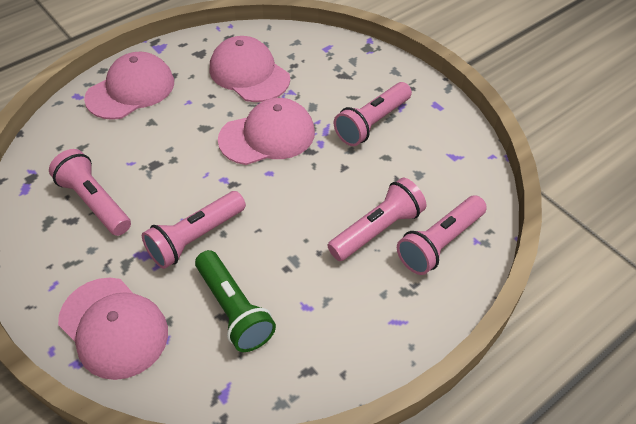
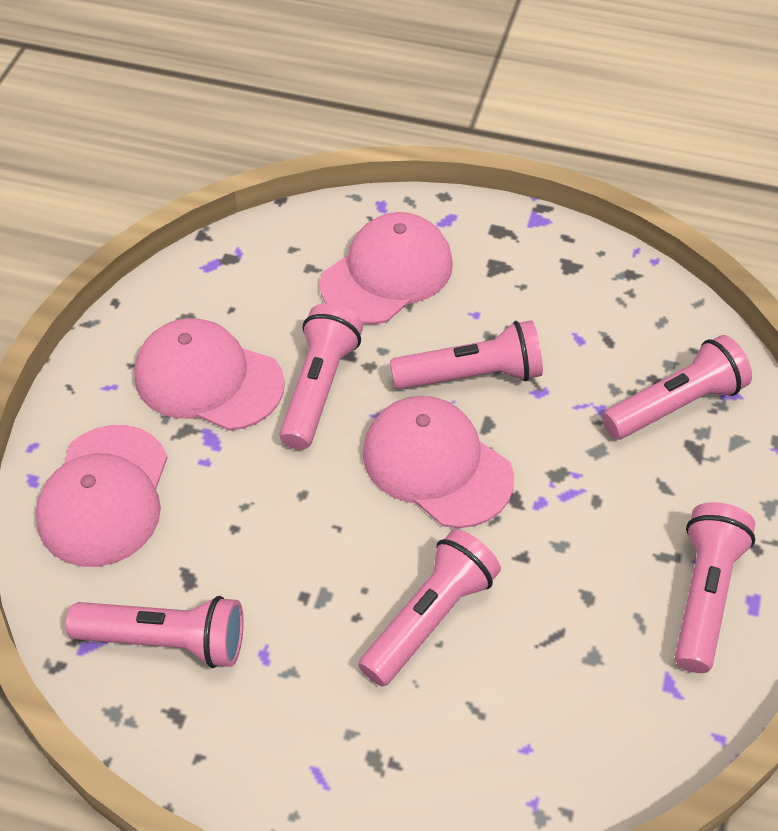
green flashlight: [195,250,276,352] = 1 -> none = 0
pink flashlight: [49,149,131,236] [142,191,246,269] [327,178,426,261] [334,82,412,146] [397,195,487,275] = 5 -> [66,596,244,668] [279,304,363,450] [358,529,501,686] [390,320,543,390] [602,335,752,439] [675,502,756,673] = 6

